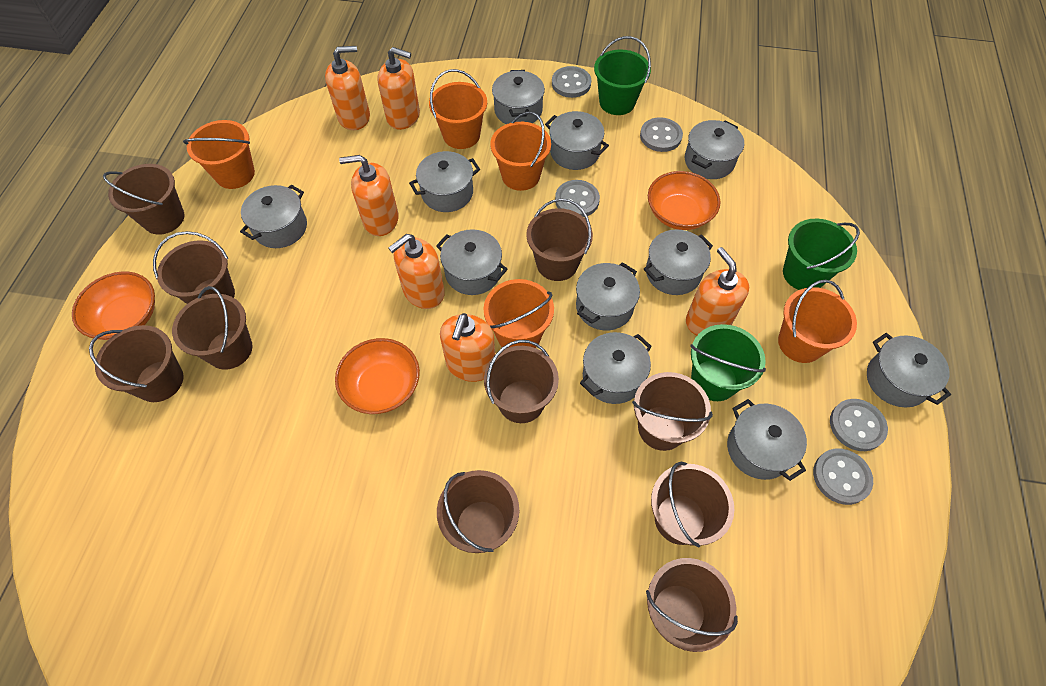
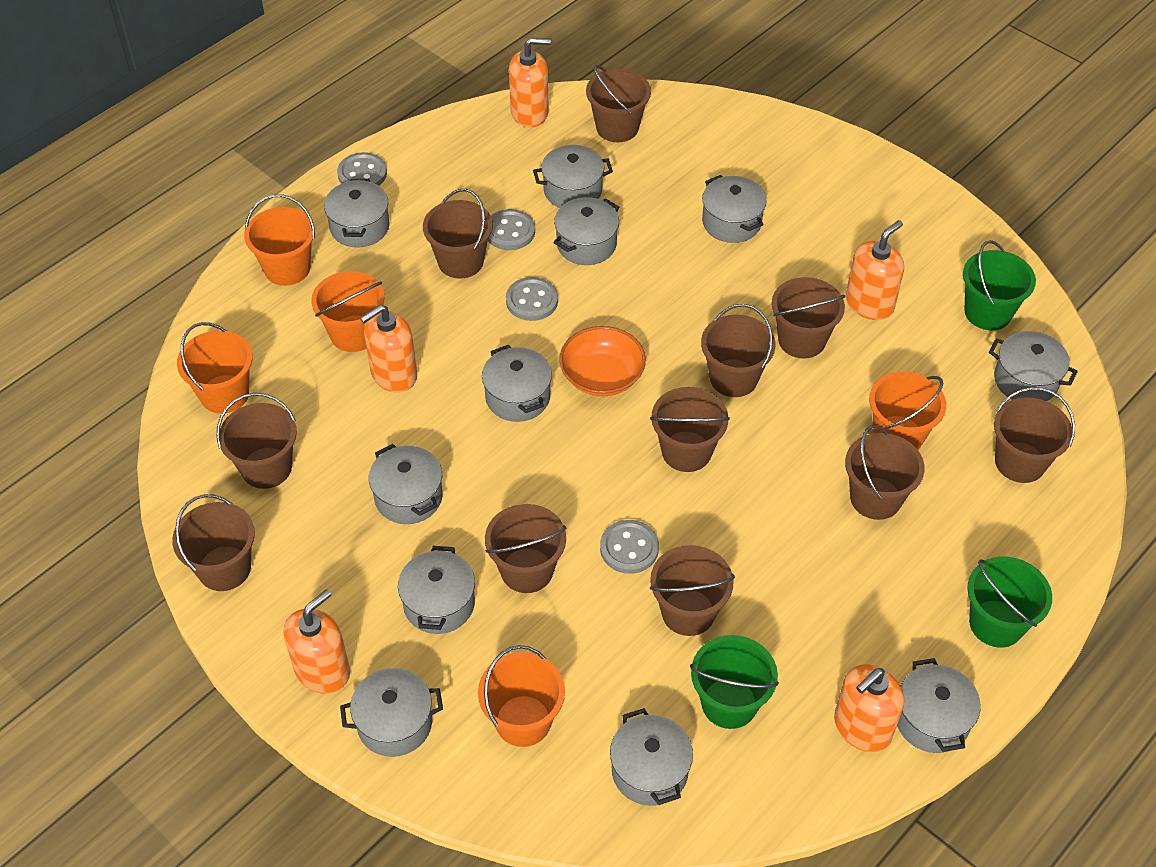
brown bucket: [89,325,184,402] [103,164,184,235] [153,231,235,304] [172,286,253,370] [437,470,519,553] [484,340,559,423] [526,198,593,281] [632,372,713,451] [646,558,738,652] [651,461,734,548] = 10 -> [172,494,255,591] [217,393,297,489] [423,189,493,279] [485,504,567,593] [586,65,651,142] [650,387,730,472] [650,545,735,636] [701,304,776,397] [772,277,845,358] [845,425,925,520] [994,387,1075,483] = 11
grey button: [552,66,591,98] [555,180,600,217] [640,117,683,152] [813,448,873,505] [830,399,888,451] = 5 -> [337,152,387,186] [488,209,535,250] [506,277,558,321] [600,520,659,574] = 4
orange bowl: [72,272,155,340] [335,338,420,414] [648,171,721,230] = 3 -> [559,326,646,396] = 1
orange soap dispenser: [325,46,370,130] [339,155,399,236] [377,47,420,130] [388,234,445,309] [440,313,495,382] [686,247,749,335] = 6 -> [284,589,350,694] [360,304,417,392] [509,38,551,127] [834,664,904,752] [846,220,904,320] = 5

